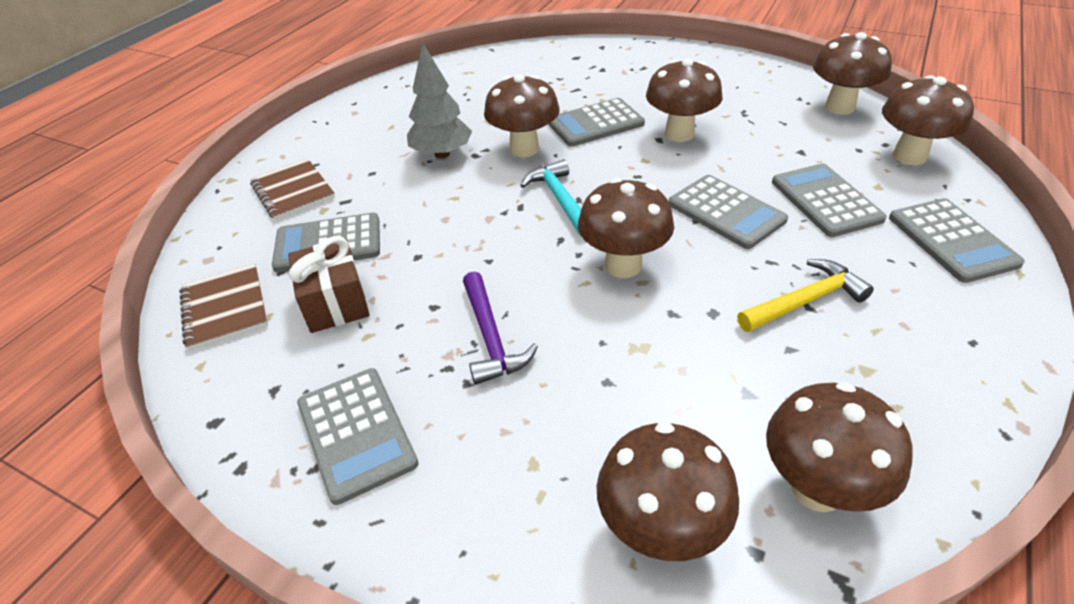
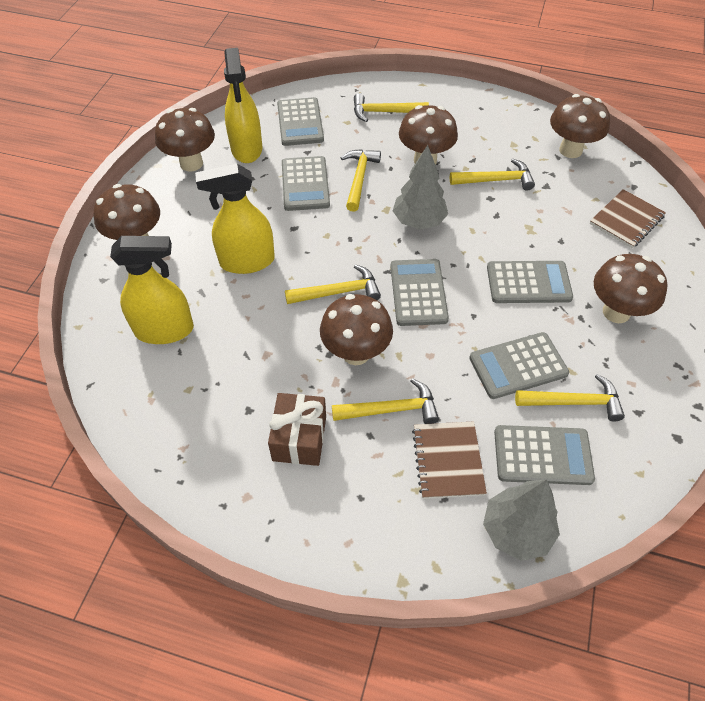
brown mushroom: [484,74,560,157] [578,178,674,278] [597,422,739,561] [646,59,722,142] [766,382,913,512] [813,32,892,115] [882,75,974,165] = 7 -> [93,184,160,240] [155,108,215,172] [320,294,393,365] [399,105,458,165] [550,94,610,158] [594,254,668,323] = 6
grey tree: [407,42,472,159] = 1 -> [393,145,448,229] [483,479,560,561] = 2
purple hammer: [463,272,538,385] = 1 -> none = 0
turquoise hammer: [520,159,581,236] = 1 -> none = 0
yellow hammer: [737,259,874,332] = 1 -> [285,264,381,304] [332,378,439,424] [341,149,381,212] [354,93,429,122] [450,159,535,191] [515,374,625,422] = 6
yellow spray bottle: none = 0 -> [110,236,194,344] [195,164,275,274] [224,48,262,163] = 3

